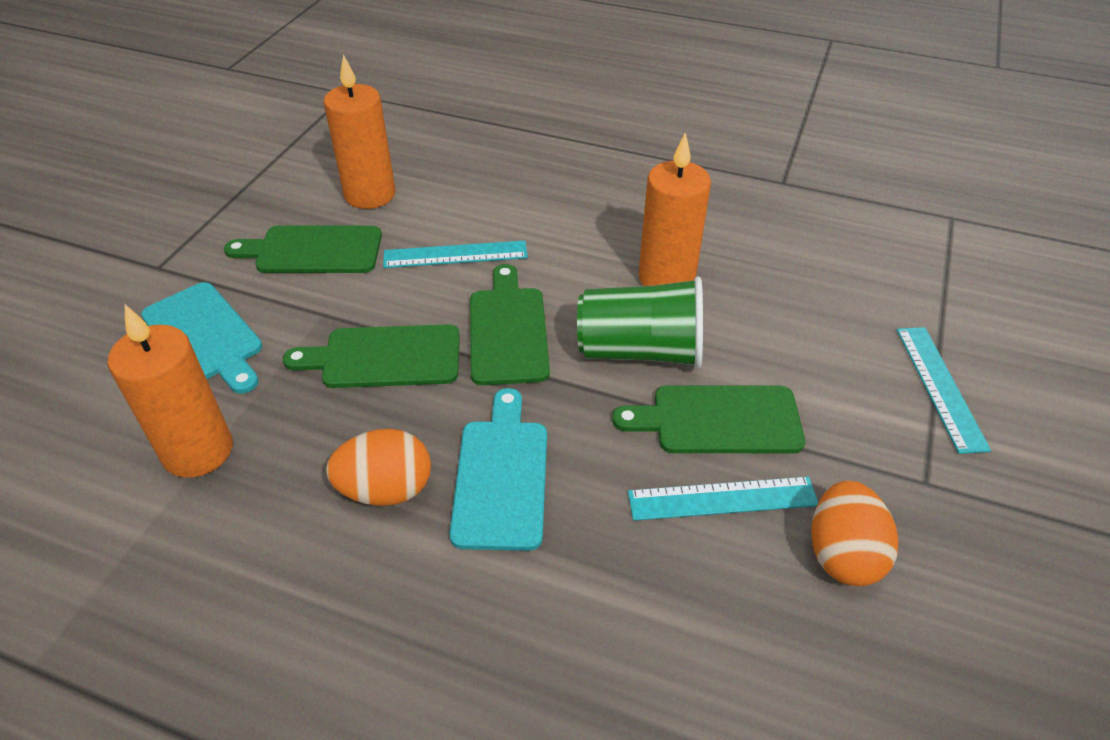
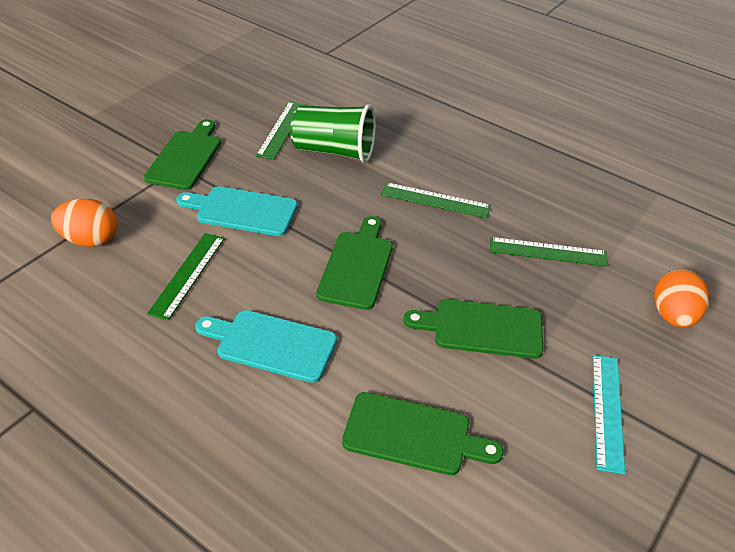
green ruler: none = 0 -> [147,233,225,321] [256,101,306,160] [381,182,491,218] [490,237,608,267] = 4
orange candle: [108,305,233,478] [324,54,396,209] [639,133,711,286] = 3 -> none = 0
turquoise ruler: [383,241,528,268] [628,477,818,521] [897,327,991,454] = 3 -> [592,355,625,475] = 1

